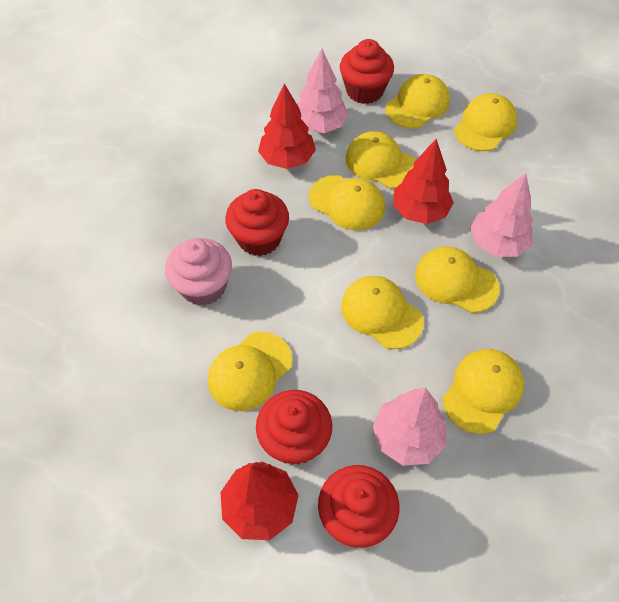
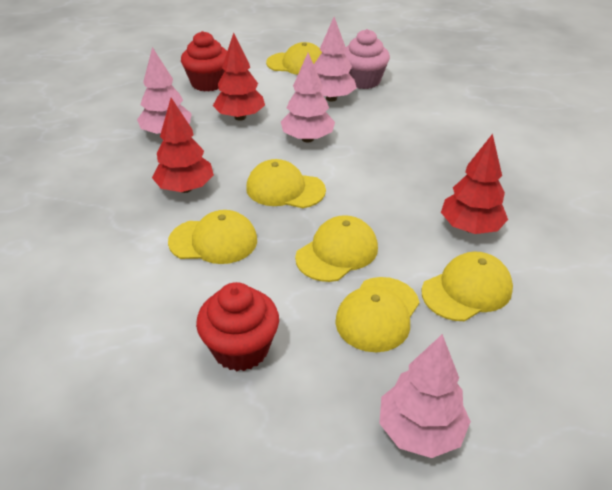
pink tree: [297,49,349,133] [373,388,446,466] [470,173,533,257] = 3 -> [137,47,192,134] [281,53,335,143] [314,17,357,102] [379,334,471,458] = 4
red cupcake: [225,189,289,256] [256,390,332,465] [318,465,400,548] [340,39,394,104] = 4 -> [181,31,227,92] [196,282,279,371] = 2
yellow cap: [208,332,293,411] [309,175,385,231] [341,276,424,349] [346,131,416,189] [385,74,450,129] [415,246,499,313] [443,349,524,434] [454,93,517,151] = 8 -> [168,210,257,264] [246,159,326,208] [266,42,322,75] [295,215,378,282] [335,277,420,352] [422,251,513,321] = 6

